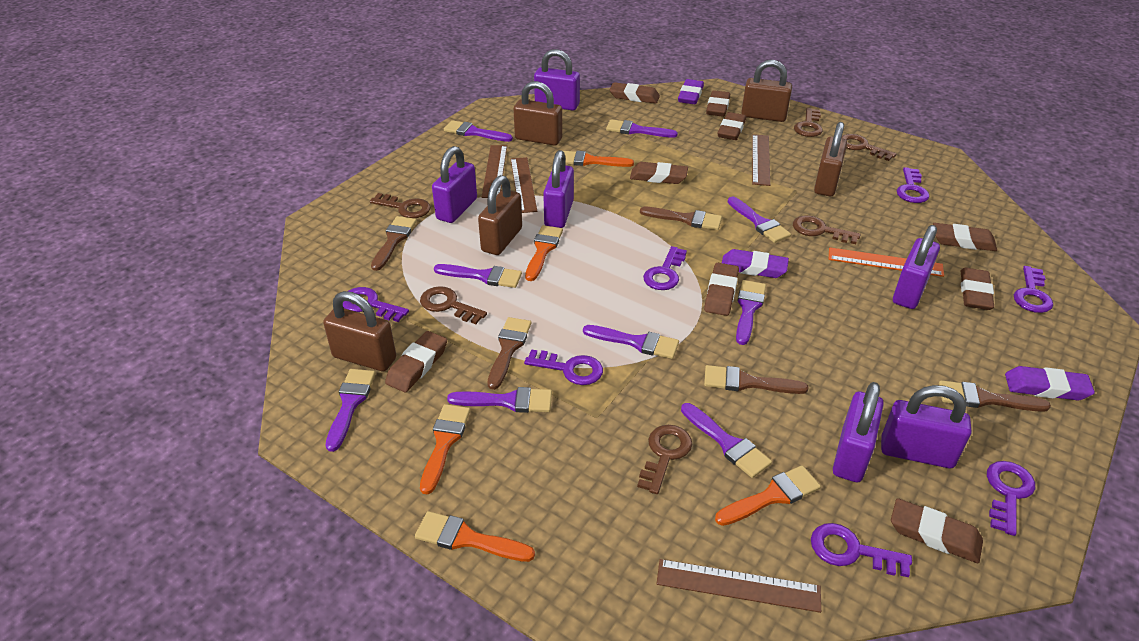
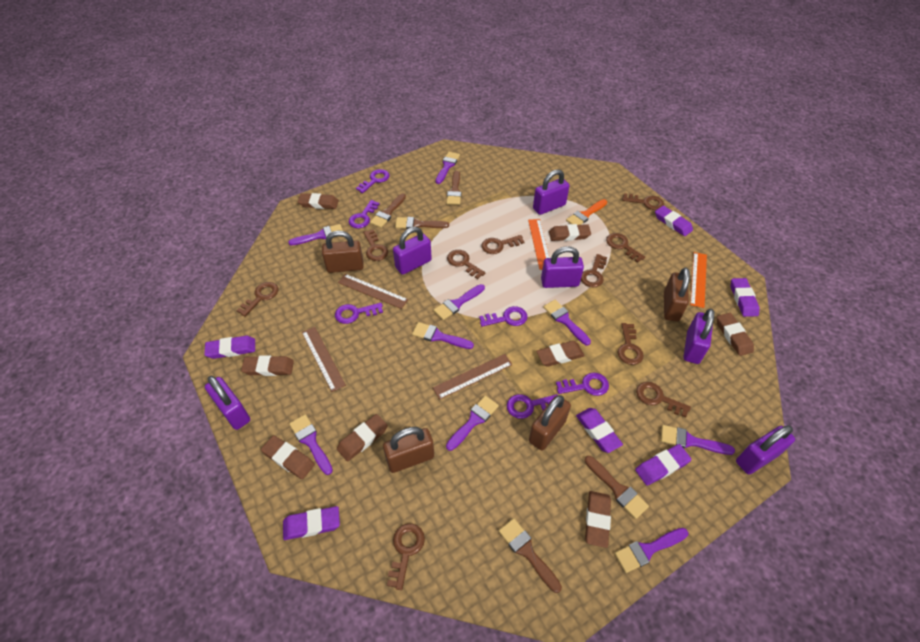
brown eraser: [385,331,447,392] [609,82,660,104] [630,162,688,184] [704,263,739,316] [706,90,730,117] [718,112,746,140] [891,498,983,563] [933,223,997,251] [961,268,994,310] = 9 -> [241,355,294,376] [261,435,315,479] [298,193,339,209] [337,414,388,462] [536,341,585,367] [549,224,591,241] [585,491,611,548] [717,313,754,356] = 8
brown key: [370,193,431,218] [420,286,487,324] [637,425,692,494] [793,215,860,244] [794,108,823,137] [842,134,896,161] = 6 -> [236,282,278,317] [363,230,388,261] [387,523,425,590] [447,250,485,279] [481,235,525,254] [581,254,607,288] [606,233,645,263] [618,323,644,365] [622,193,664,210] [636,382,691,418] = 10
brown padlock: [323,291,396,371] [478,175,522,255] [514,81,562,146] [741,60,792,122] [814,122,847,196] = 5 -> [322,231,364,273] [383,427,434,473] [529,395,571,451] [664,268,690,322] = 4
brown ruler: [482,145,507,198] [511,157,537,213] [656,559,821,613] [752,134,770,186] = 4 -> [302,327,346,392] [338,274,408,309] [433,354,512,400] = 3
orange brush: [415,511,535,562] [420,404,470,495] [525,225,563,281] [563,151,634,167] [715,465,821,526] = 5 -> [566,199,607,225] = 1
orange ruler: [829,247,944,277] = 1 -> [528,219,550,270] [690,252,707,308] = 2
purple eraser: [678,79,704,104] [722,249,789,278] [1005,366,1095,400] = 3 -> [204,336,255,359] [283,506,340,540] [576,408,623,453] [635,444,692,486] [655,206,693,236] [731,278,760,317] = 6
purple key: [343,287,409,322] [524,349,603,385] [643,246,687,290] [811,523,912,577] [897,167,930,203] [987,461,1035,536] [1014,266,1053,313] = 7 -> [335,303,383,324] [349,200,379,228] [356,169,390,193] [479,306,528,327] [507,394,558,419] [556,373,609,396] = 6

